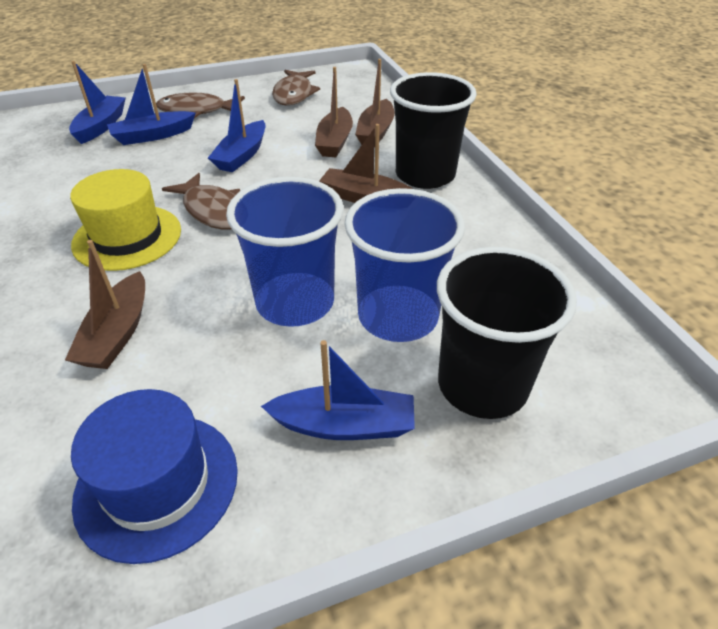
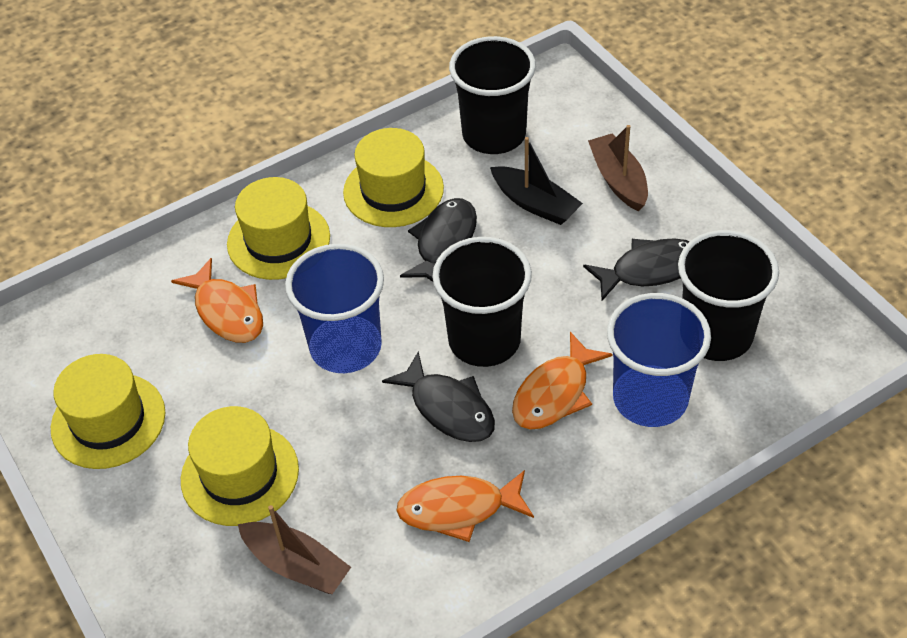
black boat: none = 0 -> [490,137,583,225] = 1
black cup: [390,72,477,189] [437,247,577,419] = 2 -> [432,237,532,367] [449,36,536,154] [678,230,779,361] = 3
black fish: none = 0 -> [382,352,495,442] [400,198,477,282] [583,238,690,301] = 3
blue boat: [69,61,126,144] [107,64,196,145] [208,79,265,172] [261,340,415,440] = 4 -> none = 0
blue hat: [71,389,238,564] = 1 -> none = 0
brown boat: [65,240,145,369] [315,67,353,157] [319,124,413,203] [355,59,395,147] = 4 -> [238,505,351,594] [588,125,648,211] = 2
brown fish: [156,92,245,118] [162,173,240,230] [272,70,320,106] = 3 -> none = 0
orange fish: none = 0 -> [171,258,263,343] [396,470,534,542] [512,332,612,430] = 3
yellow hat: [70,169,181,271] = 1 -> [51,354,165,469] [181,406,299,526] [227,177,330,280] [343,128,444,227] = 4

